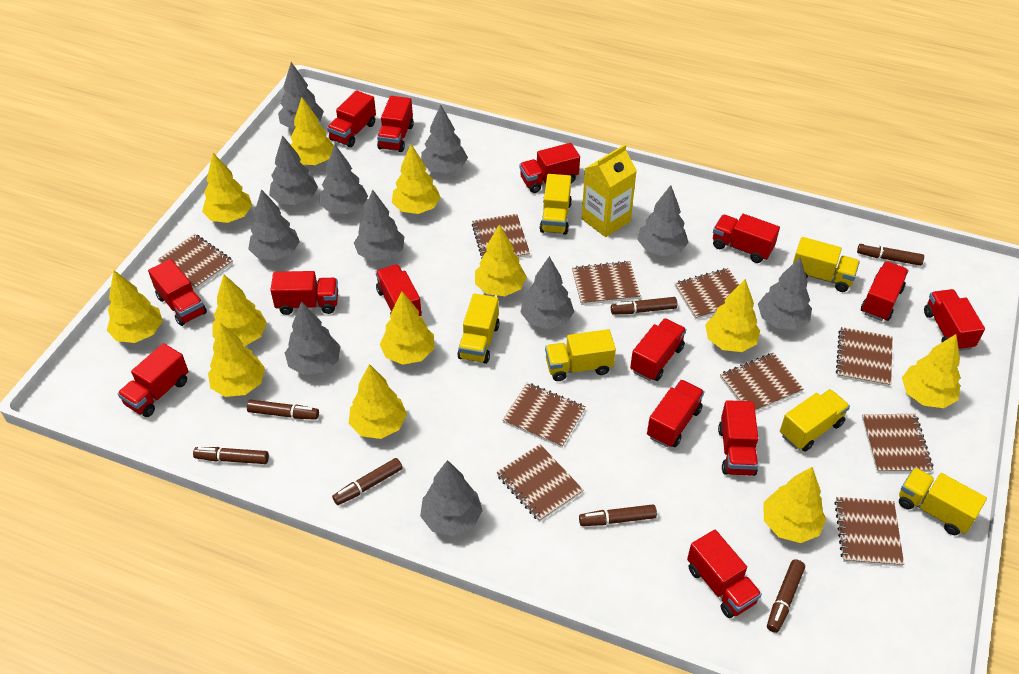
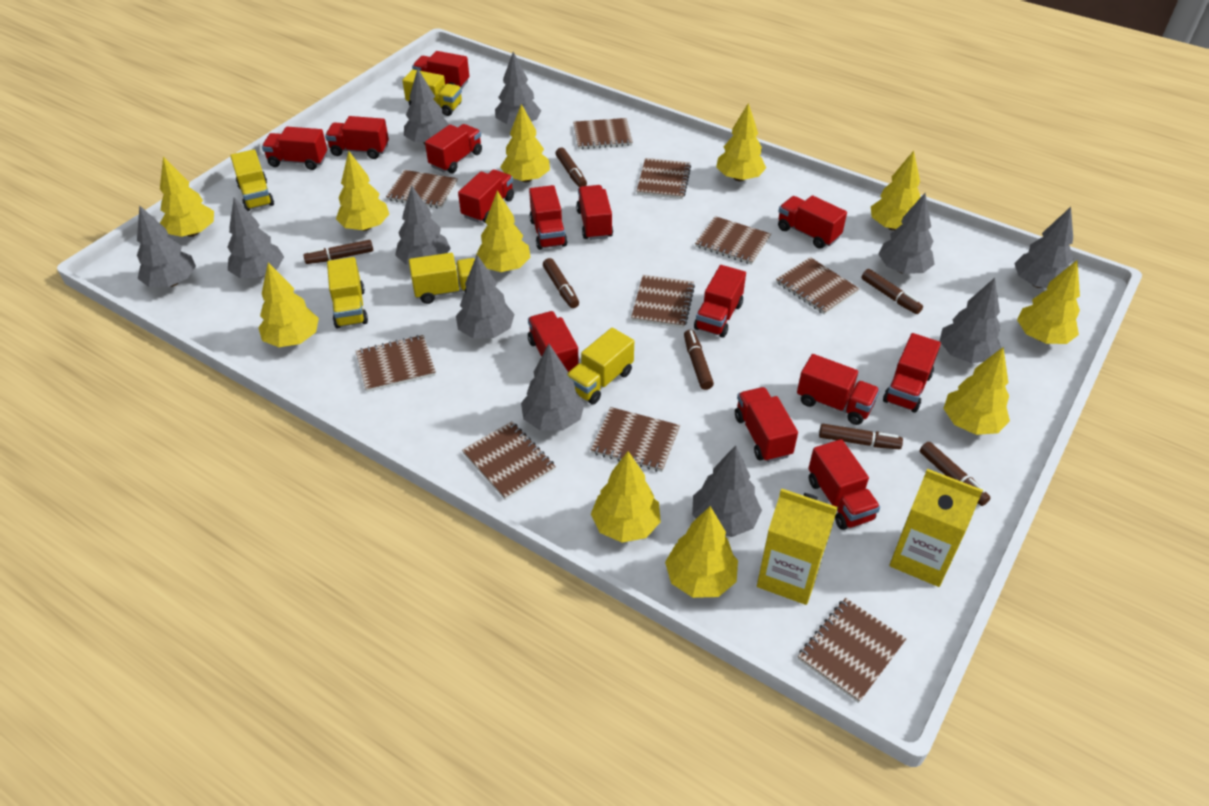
yellow carton: [582,144,637,237] = 1 -> [757,488,838,605] [889,469,983,587] = 2
yellow tree: [107,270,163,343] [202,153,252,223] [208,323,265,397] [213,274,267,346] [290,97,334,165] [349,364,407,439] [380,291,434,365] [392,144,441,214] [475,224,527,296] [705,279,760,352] [763,467,826,543] [902,334,961,408] = 12 -> [160,157,214,237] [258,262,319,347] [336,151,389,231] [475,191,531,272] [501,104,550,182] [591,451,661,542] [665,506,738,598] [716,103,766,181] [871,151,921,231] [943,347,1010,435] [1017,260,1080,344] = 11
yellow truck: [457,293,500,364] [540,174,572,235] [545,329,616,381] [780,389,850,452] [793,237,860,292] [899,467,987,535] = 6 -> [230,149,274,211] [327,257,368,328] [402,69,462,116] [409,253,475,304] [567,328,634,405] = 5

